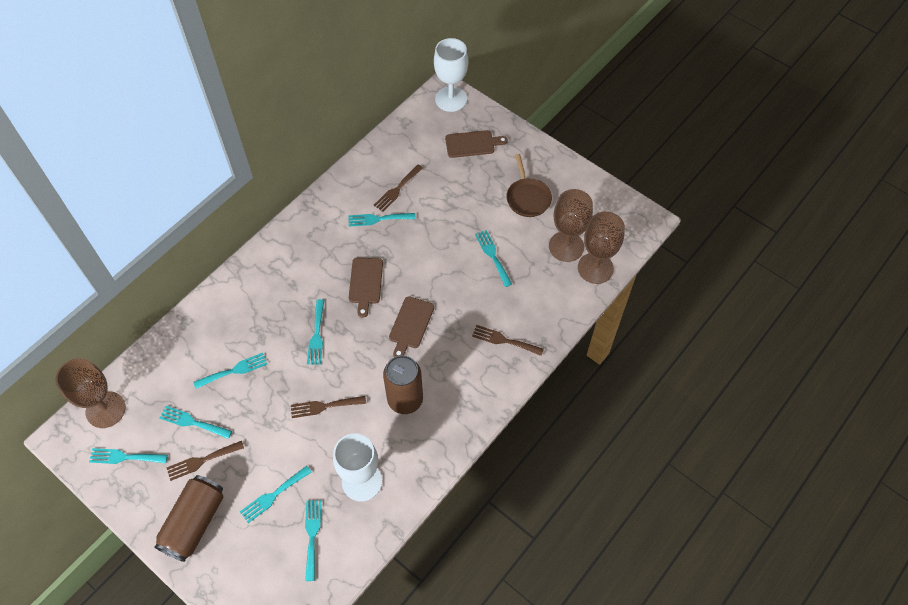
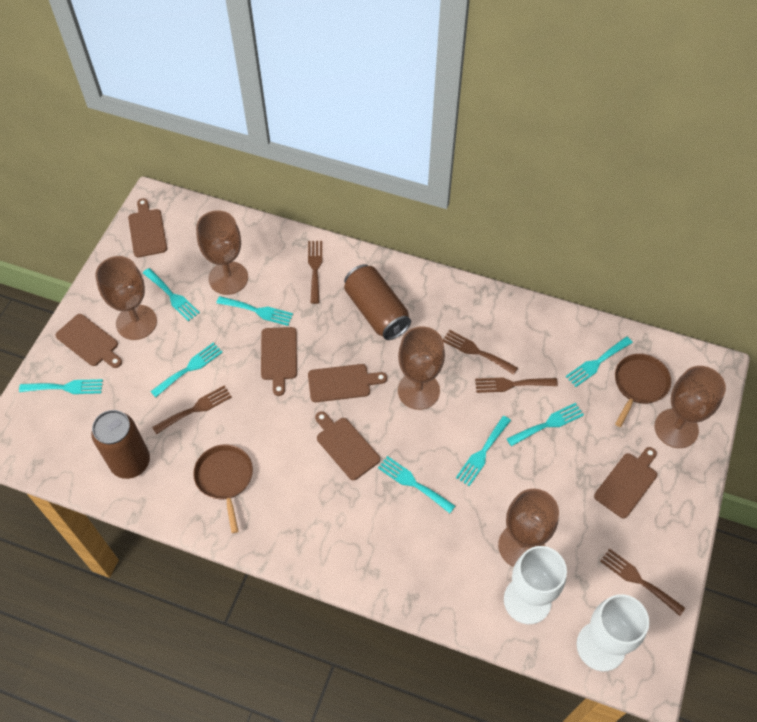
brown cutting board: [349,258,383,318] [389,296,434,357] [445,130,508,158] = 3 -> [56,314,122,368] [128,198,167,257] [261,327,297,396] [308,364,387,402] [315,411,380,480] [594,447,657,518] = 6
brown fork: [166,441,244,481] [291,396,366,418] [374,164,423,212] [472,325,544,356] = 4 -> [152,385,232,434] [308,241,322,304] [443,330,518,375] [475,378,558,393] [600,548,685,616] = 5
brown goblet: [56,358,126,428] [549,189,593,262] [578,211,625,284] = 3 -> [95,256,157,340] [196,210,248,295] [398,326,445,410] [498,489,559,567] [655,366,726,448] = 5
brown pan: [506,154,552,217] = 1 -> [193,444,253,533] [615,354,671,427] = 2

